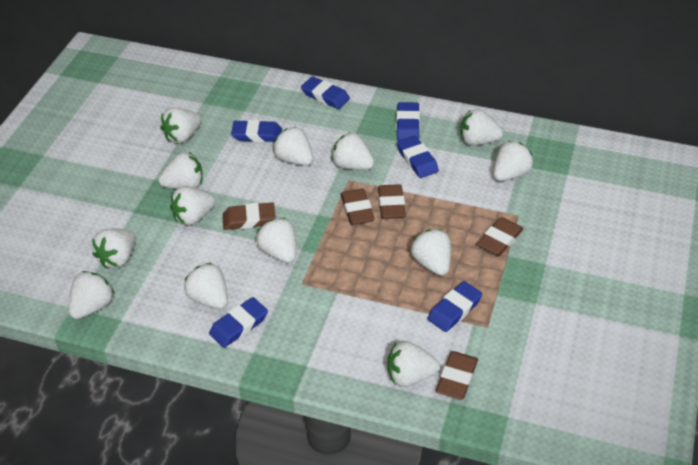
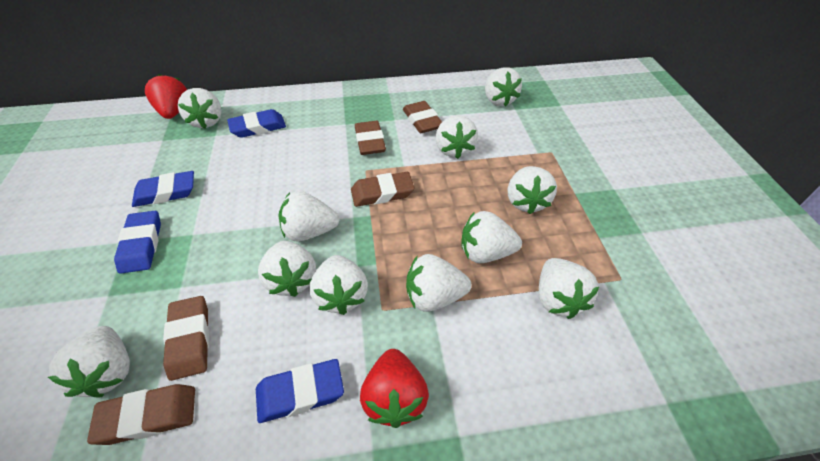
blue eraser: [209,297,268,348] [231,120,282,142] [301,76,350,109] [396,102,420,140] [397,136,439,178] [427,281,483,332] = 6 -> [114,211,161,274] [132,171,194,207] [227,109,286,138] [256,359,344,423] = 4
red strawberry: none = 0 -> [145,74,187,119] [360,349,429,428] = 2
white strawberry: [69,271,114,319] [92,228,136,268] [158,152,203,189] [160,107,201,143] [170,186,216,226] [184,262,228,309] [256,218,296,263] [273,127,313,166] [331,132,375,170] [387,341,440,387] [411,229,451,276] [460,109,503,146] [493,141,533,181] = 13 -> [48,326,130,397] [177,88,222,129] [258,241,316,297] [279,191,339,242] [309,255,368,315] [406,254,471,312] [436,115,478,159] [461,211,522,263] [485,67,522,107] [508,166,557,214] [539,258,599,319] = 11

